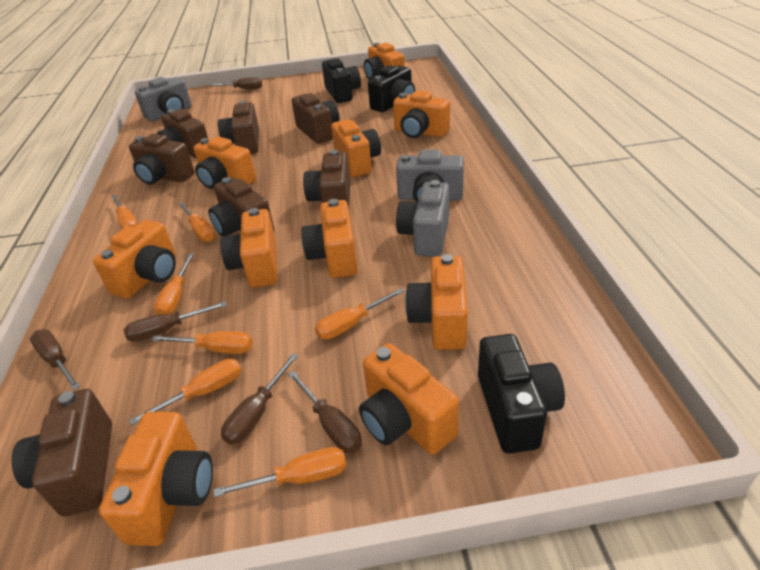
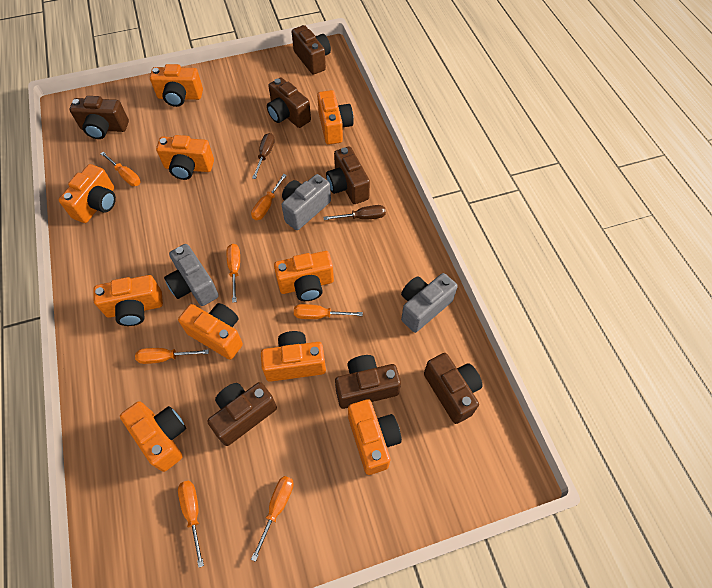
black camera: [322,58,361,103] [368,65,415,112] [478,334,565,454] = 3 -> none = 0
brown screwdriver: [30,329,80,390] [124,301,226,342] [210,77,262,89] [221,353,298,444] [288,371,362,453] = 5 -> [252,133,275,179] [323,205,386,220] = 2

